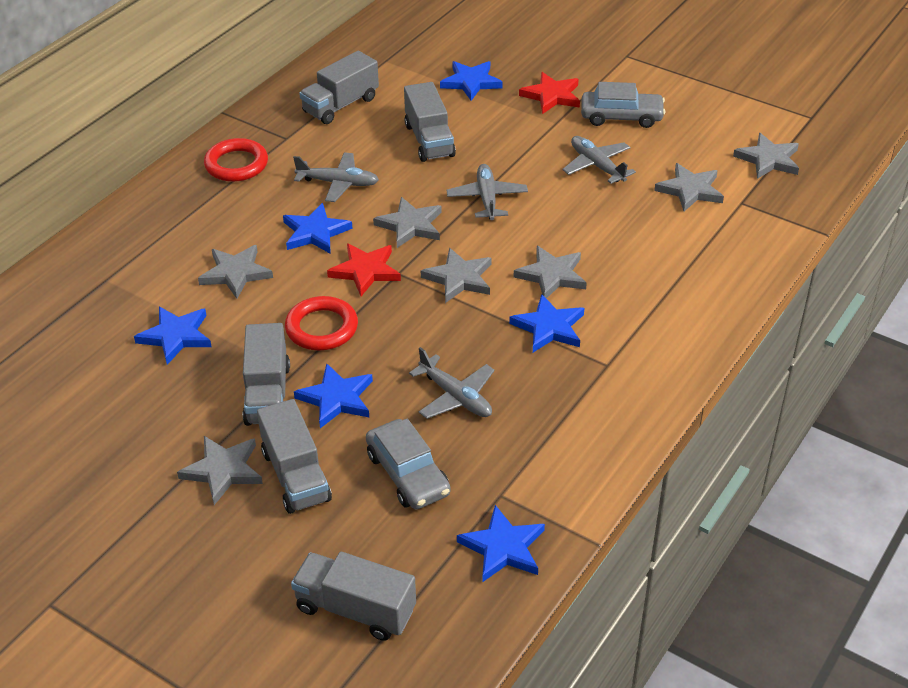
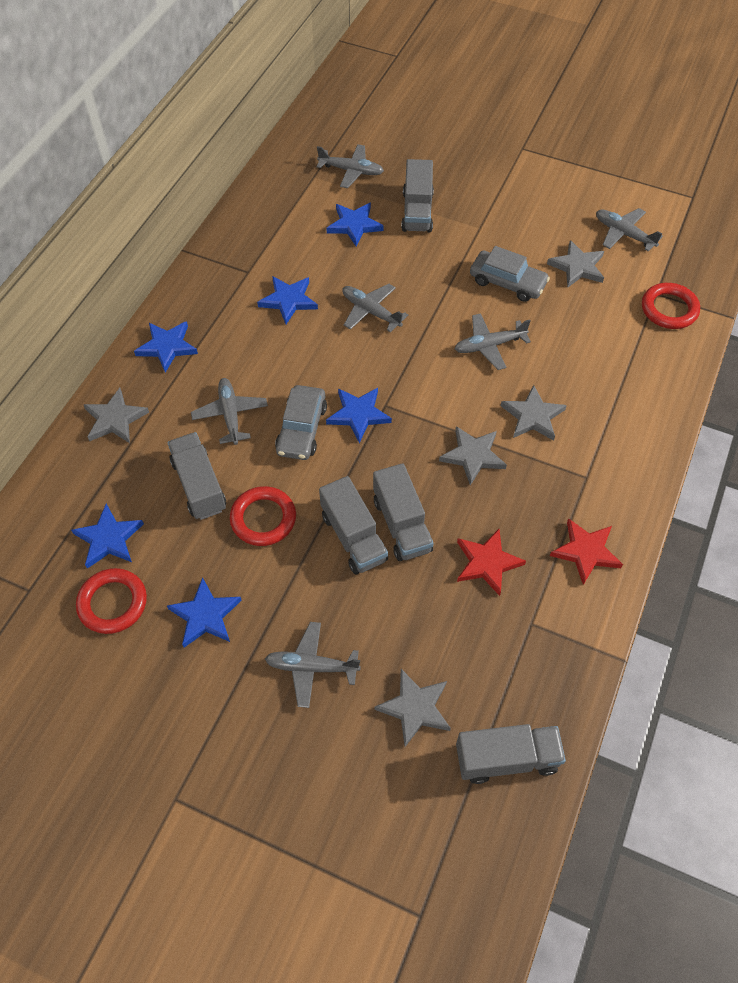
grey plane: [293,152,379,202] [409,347,495,419] [447,164,528,220] [562,136,636,184] = 4 -> [191,378,268,445] [265,622,361,708] [316,144,384,188] [342,284,408,332] [454,313,531,370] [596,208,663,251] = 6
grey star: [177,436,263,505] [198,245,273,299] [373,197,442,248] [421,248,492,303] [514,246,587,299] [654,163,724,211] [733,133,799,179] = 7 -> [84,388,149,443] [374,669,451,747] [439,426,507,485] [501,385,567,441] [547,240,604,288] = 5
red ring: [204,138,268,182] [285,296,358,350] = 2 -> [76,568,147,634] [230,486,296,546] [642,283,700,329] = 3

